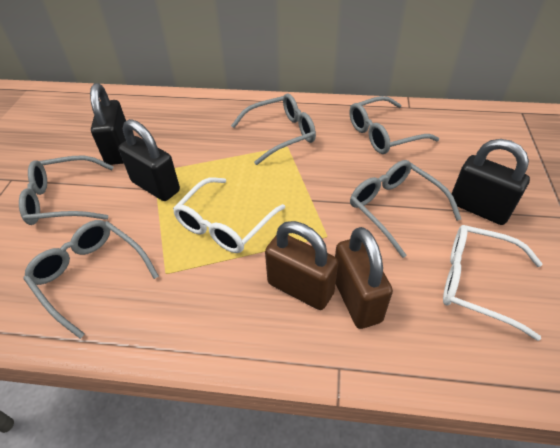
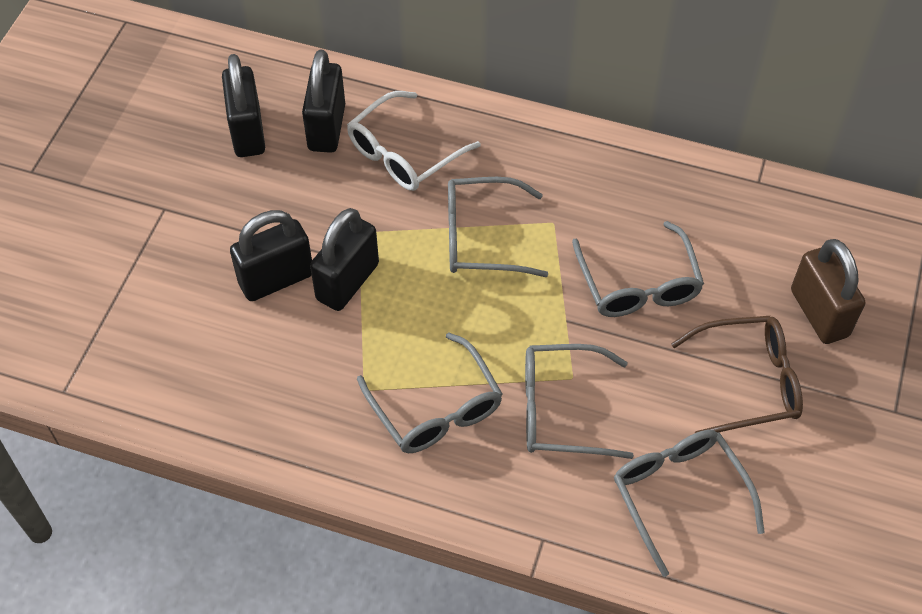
black padlock: [90,83,126,165] [118,119,180,201] [452,139,530,225] = 3 -> [222,54,265,157] [230,210,312,301] [302,50,345,153] [310,208,379,311] = 4
brown glasses: none = 0 -> [671,316,803,433] = 1
brown padlock: [265,221,338,310] [335,227,393,329] = 2 -> [791,239,865,344] = 1
white glasses: [173,177,285,253] [443,225,543,341] = 2 -> [347,91,481,191] = 1

